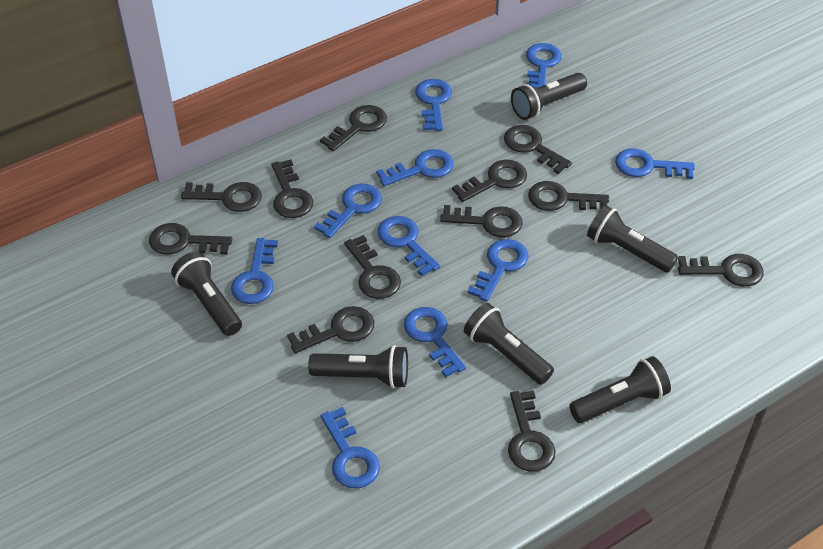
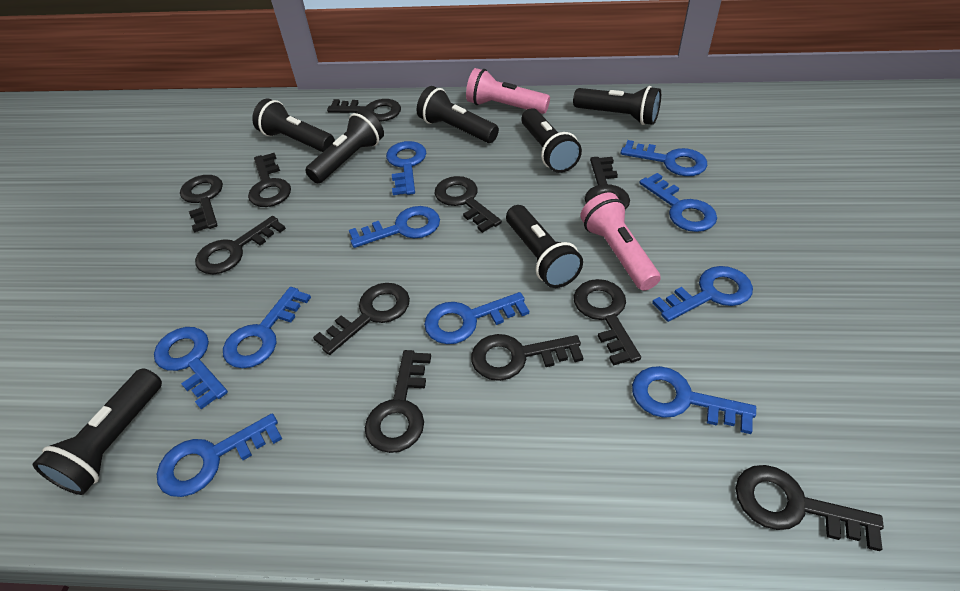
black flashlight: [171,252,242,336] [308,345,408,389] [464,303,554,385] [511,73,587,120] [569,356,671,423] [587,205,678,273] = 6 -> [33,368,162,495] [252,99,335,152] [305,109,384,183] [417,86,499,143] [506,205,583,288] [521,108,582,173] [573,86,661,125] = 7
black key: [149,223,232,255] [181,182,262,212] [271,159,313,218] [287,306,374,353] [320,105,387,151] [344,235,401,299] [440,205,523,237] [452,160,527,202] [504,125,572,174] [508,391,556,472] [528,181,609,211] [678,254,764,287] = 12 -> [180,175,223,233] [195,216,286,274] [248,153,291,207] [313,283,410,355] [327,99,401,121] [365,350,431,453] [435,176,502,233] [471,334,583,381] [574,279,641,366] [585,157,630,210] [736,465,884,551] = 11
pink flashlight: none = 0 -> [466,68,550,114] [581,193,661,291] = 2

